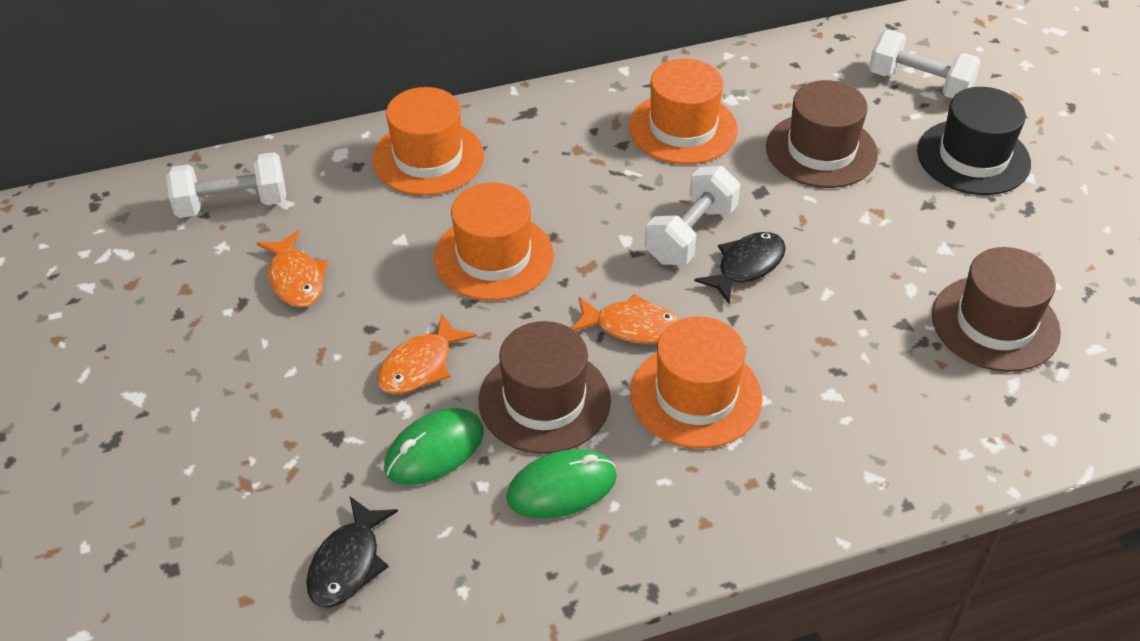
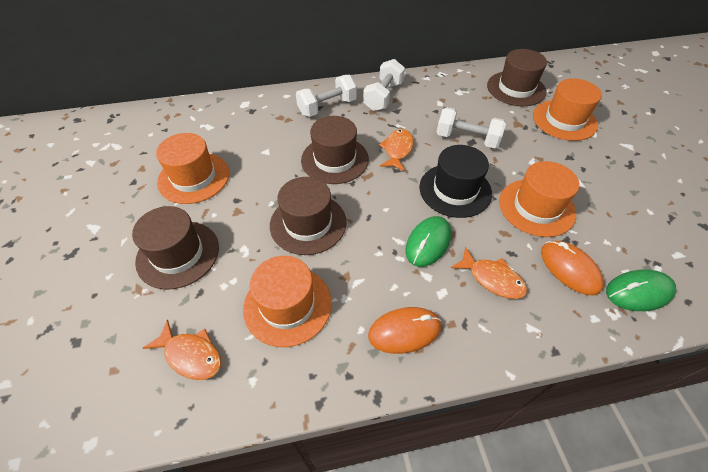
black fish: [306,497,398,608] [694,232,786,304] = 2 -> none = 0
brown hat: [479,321,611,454] [766,80,878,188] [932,247,1061,372] = 3 -> [132,206,219,290] [270,177,346,255] [301,116,369,184] [487,49,547,106] = 4
orange mouse: none = 0 -> [368,307,441,354] [541,241,604,295] = 2

